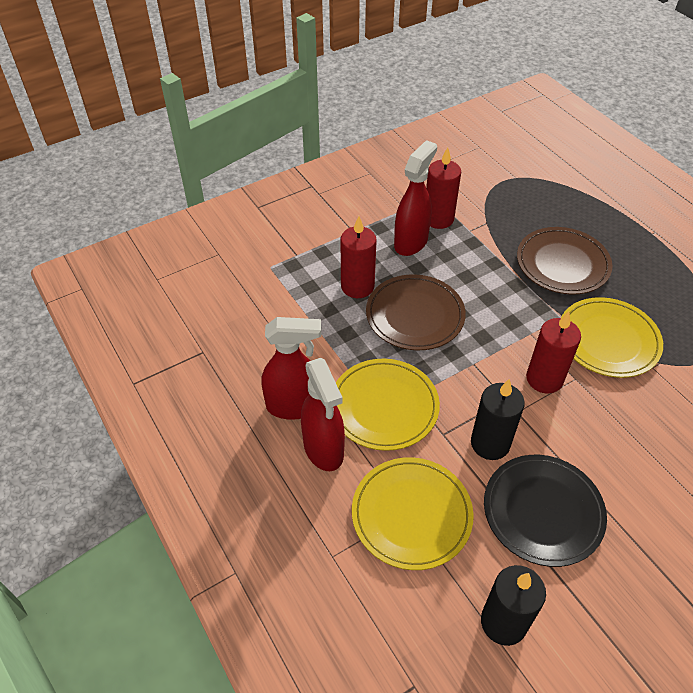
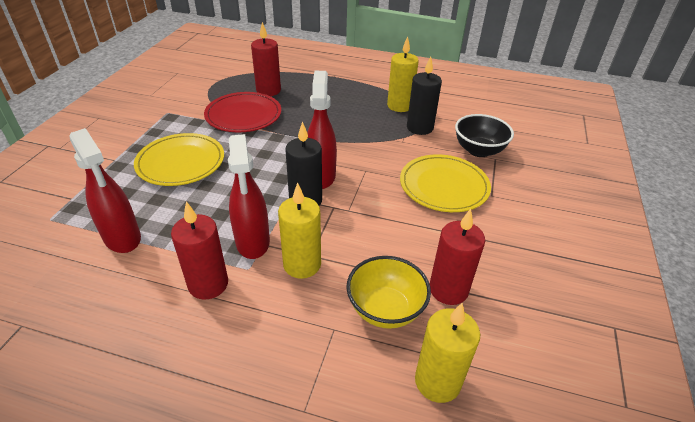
black bowl: none = 0 -> [455,114,514,157] = 1
black plate: [484,455,607,567] = 1 -> none = 0
brown plate: [366,274,466,350] [517,227,613,294] = 2 -> none = 0
red plate: none = 0 -> [204,92,281,132] = 1
yellow bowl: none = 0 -> [346,256,431,329] = 1
yellow candle: none = 0 -> [278,183,321,279] [387,37,419,112] [415,303,480,403] = 3
yellow plate: [336,359,440,451] [352,457,474,570] [561,297,663,378] = 3 -> [134,133,224,186] [400,154,491,212] = 2

